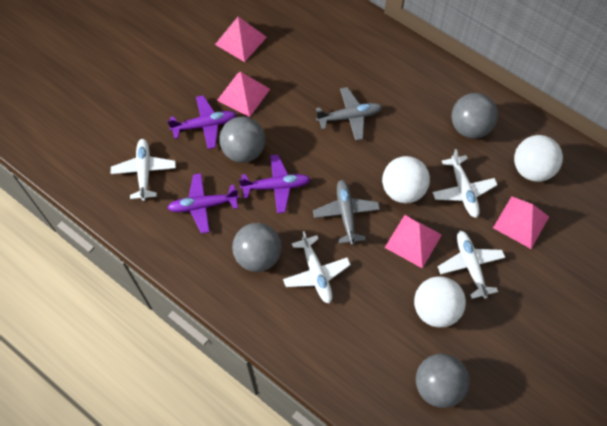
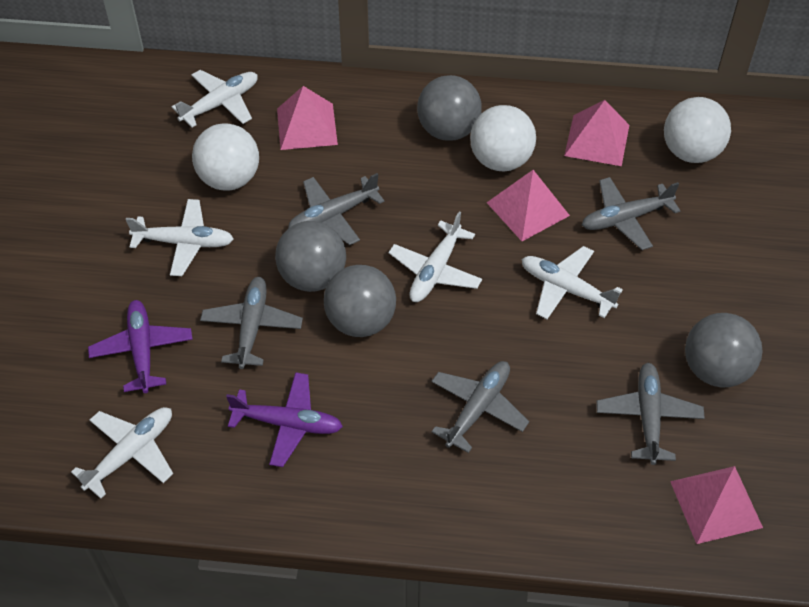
grey plane: [313,180,380,245] [316,87,382,141] = 2 -> [200,277,303,369] [288,173,385,245] [431,361,529,453] [582,177,680,250] [596,363,705,465] = 5
purple plane: [167,95,237,149] [168,173,239,234] [239,154,311,213] = 3 -> [88,300,193,393] [226,372,343,467] = 2
white plane: [111,138,176,201] [283,231,351,304] [432,149,497,218] [438,231,505,299] = 4 -> [71,407,173,499] [126,199,234,276] [172,70,258,127] [389,211,482,302] [522,246,623,319] = 5

